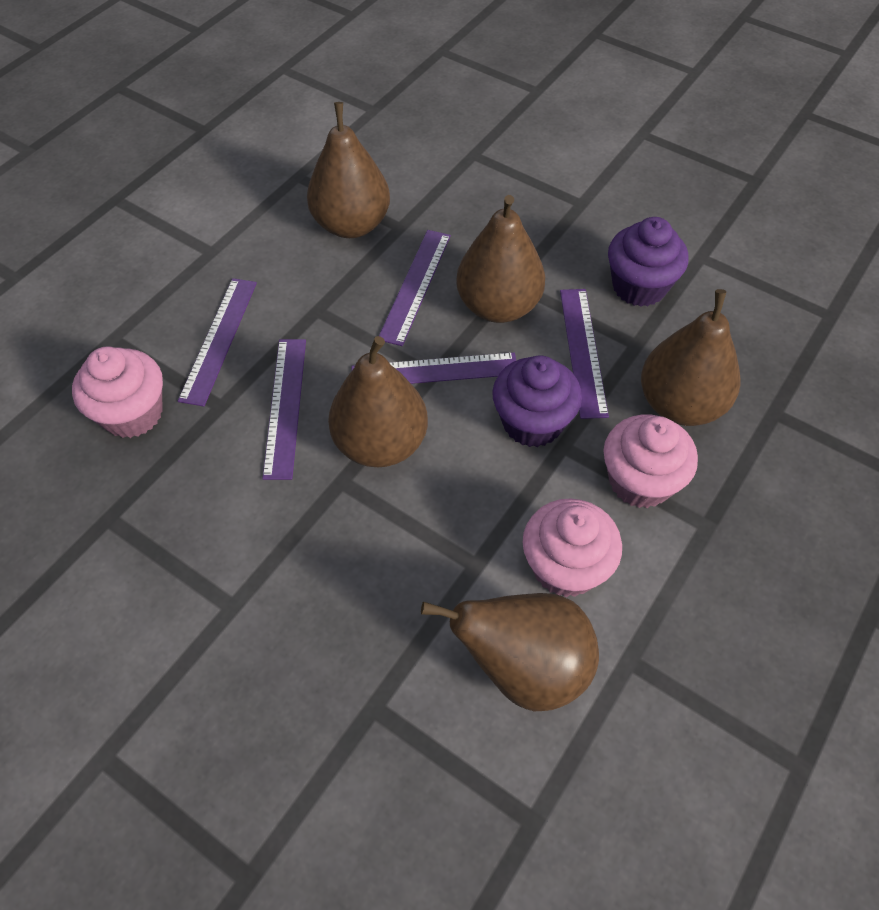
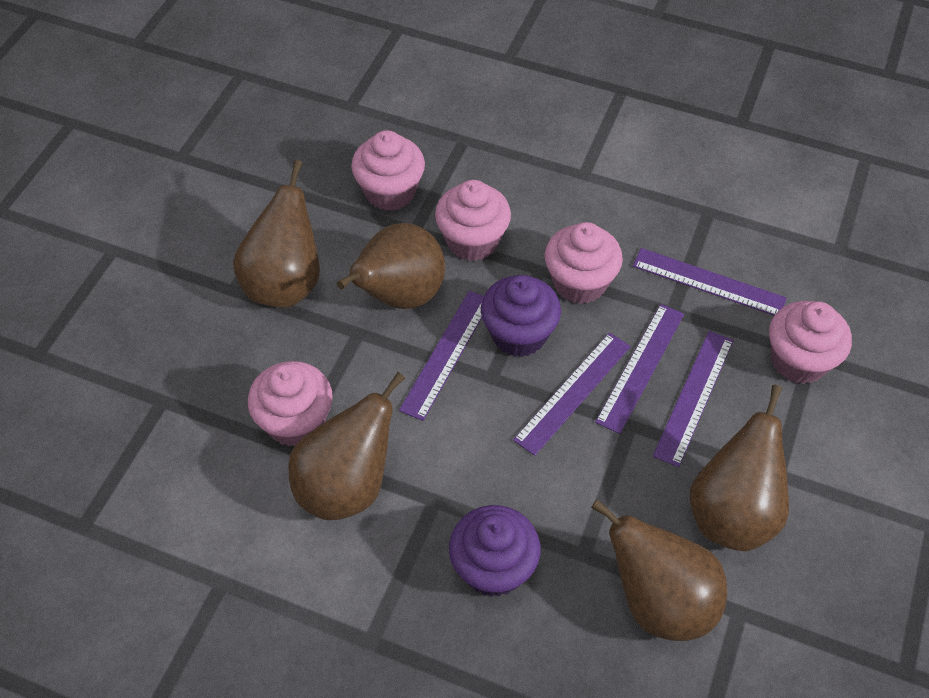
pink cupcake: [72,346,163,438] [523,498,622,597] [603,415,698,508] = 3 -> [248,361,333,447] [351,130,425,211] [435,180,511,261] [545,222,623,304] [769,301,852,384] = 5

